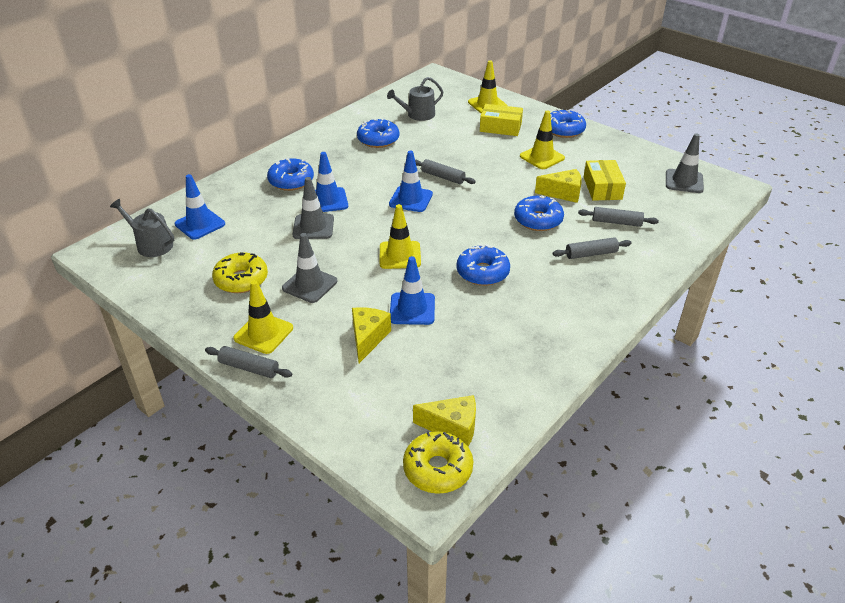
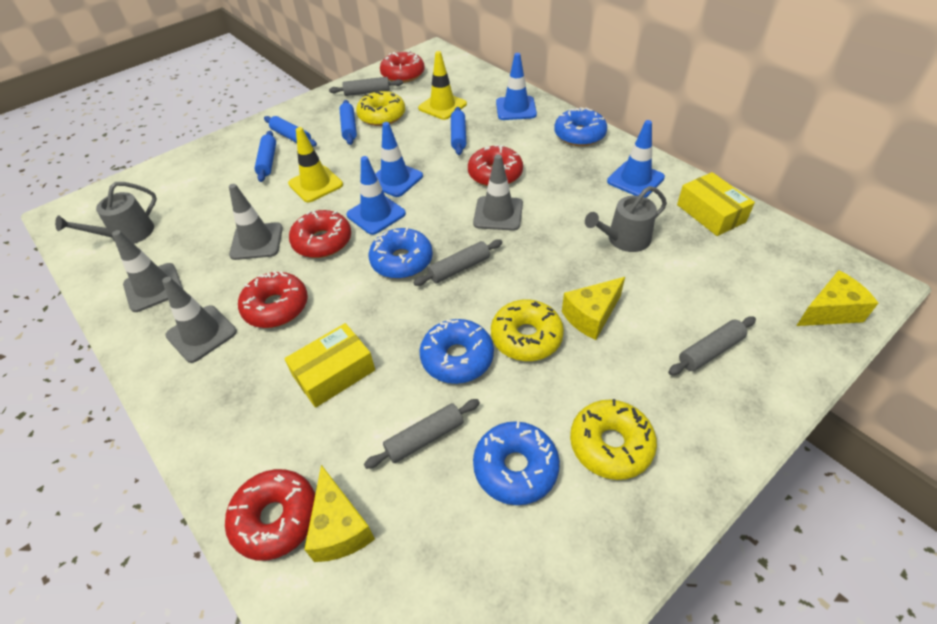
blue donut: [267,158,314,191] [357,118,399,148] [456,244,510,286] [514,195,564,231] [550,109,586,138] = 5 -> [369,227,433,279] [419,319,494,384] [473,421,560,505] [554,107,607,146] = 4
blue rolling pin: none = 0 -> [254,131,276,182] [264,116,317,147] [339,100,357,145] [451,107,466,155] = 4
grey traffic cone: [282,233,337,303] [293,177,334,239] [666,133,704,193] = 3 -> [112,230,183,312] [162,277,237,363] [229,184,283,260] [473,154,523,231] = 4
red donut: none = 0 -> [225,469,315,561] [238,271,308,328] [289,210,351,258] [380,51,425,83] [468,144,523,186] = 5
yellow donut: [212,252,268,293] [403,431,473,494] = 2 -> [356,91,405,126] [491,299,564,361] [570,399,657,480] = 3
yellow traffic cone: [233,280,293,354] [380,204,421,269] [468,60,507,114] [520,110,565,169] = 4 -> [288,127,343,202] [418,51,467,120] = 2

